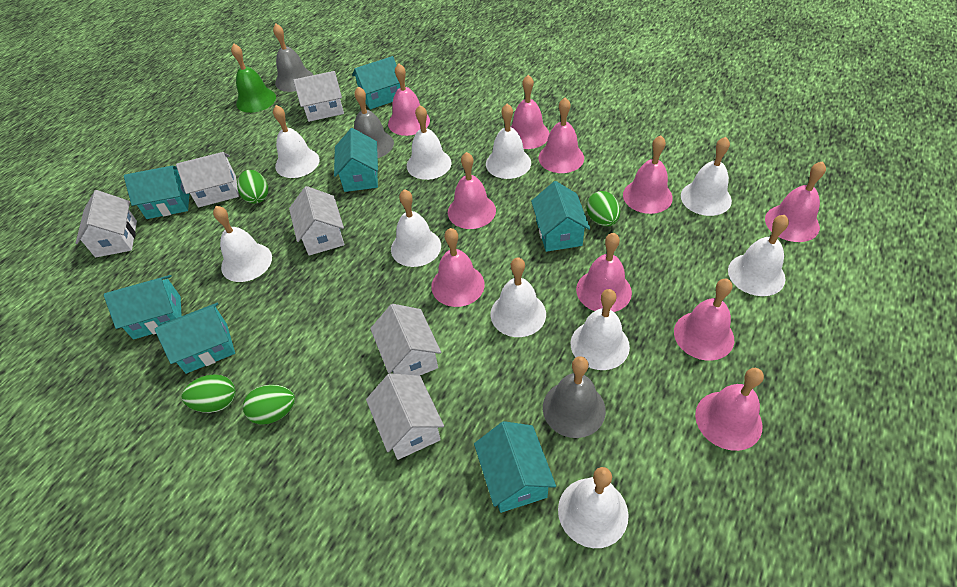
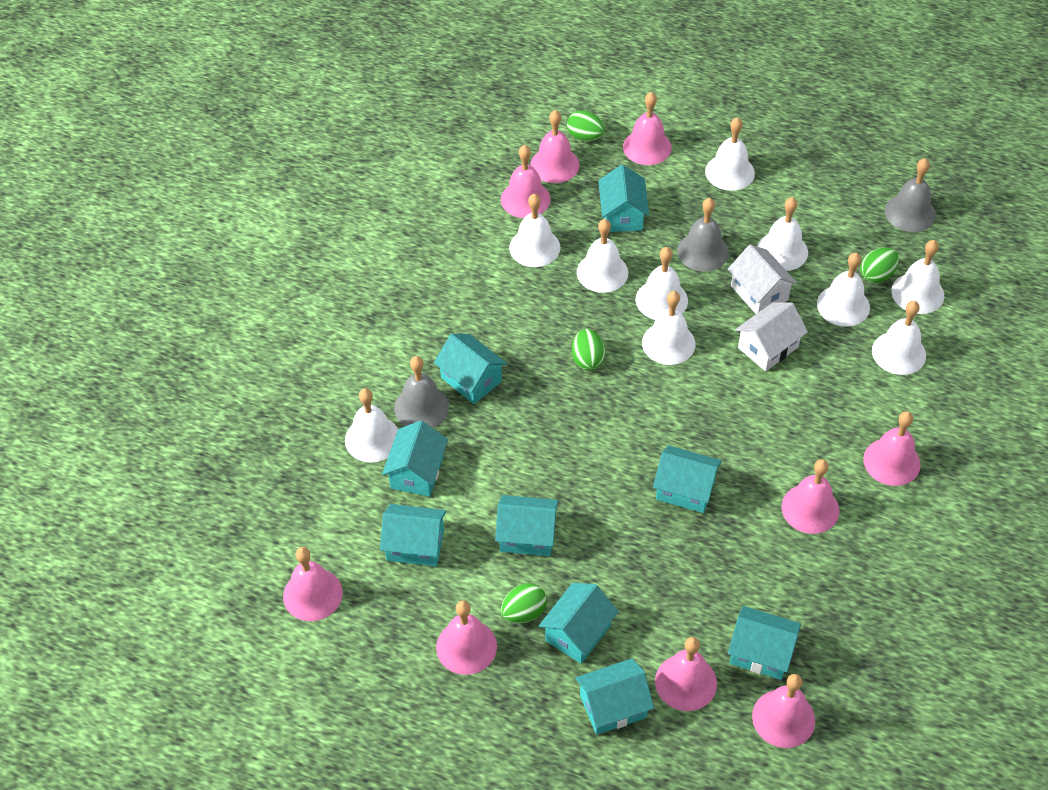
green bell: [231,43,276,113] = 1 -> none = 0
pink bell: [388,63,430,136] [431,228,485,307] [448,152,496,229] [510,75,549,149] [539,98,584,173] [576,233,632,312] [623,135,673,214] [674,279,734,361] [695,368,764,451] [765,161,826,242] = 10 -> [283,547,343,621] [436,601,497,675] [501,145,551,218] [530,110,579,183] [623,92,672,165] [655,637,717,711] [752,674,815,748] [781,459,839,534] [863,411,921,486] = 9
turquoise house: [104,275,182,340] [124,166,190,219] [155,303,235,374] [334,128,378,192] [352,56,400,110] [474,421,556,513] [531,181,590,252] = 7 -> [380,504,447,567] [382,421,448,497] [434,334,507,404] [495,495,559,556] [539,583,619,664] [575,658,654,735] [598,165,649,232] [653,446,722,513] [728,606,801,680] = 9
white house: [76,190,137,258] [176,152,239,208] [289,186,344,256] [293,71,344,122] [366,373,444,460] [370,304,441,376] = 6 -> [728,244,797,314] [735,302,808,371] = 2

